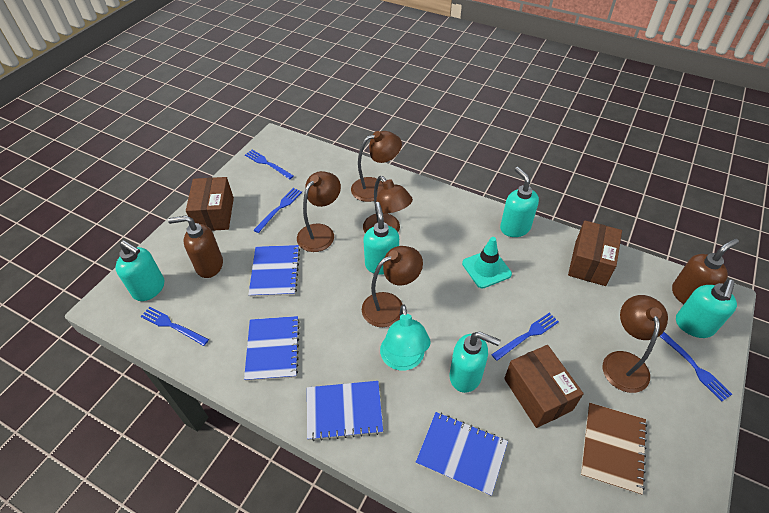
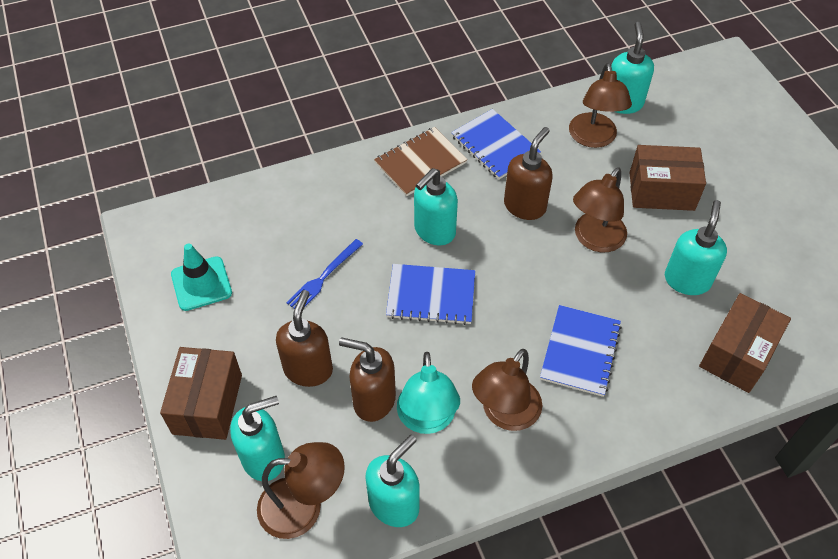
blue fork: [141,307,209,346] [245,150,294,179] [254,188,302,233] [491,313,559,361] [660,332,732,401] = 5 -> [286,239,363,309] = 1
blue notebook: [244,316,300,381] [248,245,300,297] [307,381,383,441] [416,412,508,496] = 4 -> [386,264,475,325] [451,109,541,179] [540,305,622,397] = 3
brown lamp: [297,171,341,252] [351,131,402,202] [362,246,423,327] [363,176,413,233] [603,295,668,393] = 5 -> [257,442,345,539] [472,349,542,431] [569,63,632,148] [573,167,627,252] = 4
brown soap dispenser: [168,216,223,278] [672,238,739,304] = 2 -> [276,290,333,387] [339,338,396,422] [504,127,553,220] = 3

